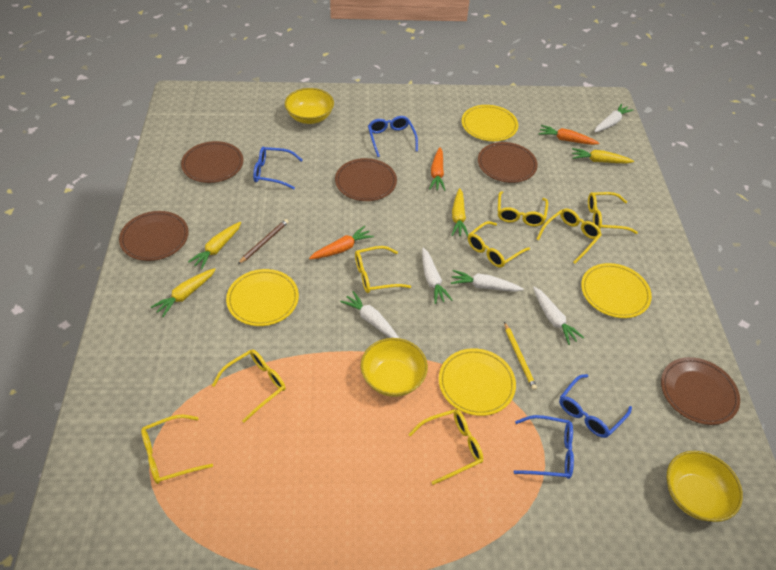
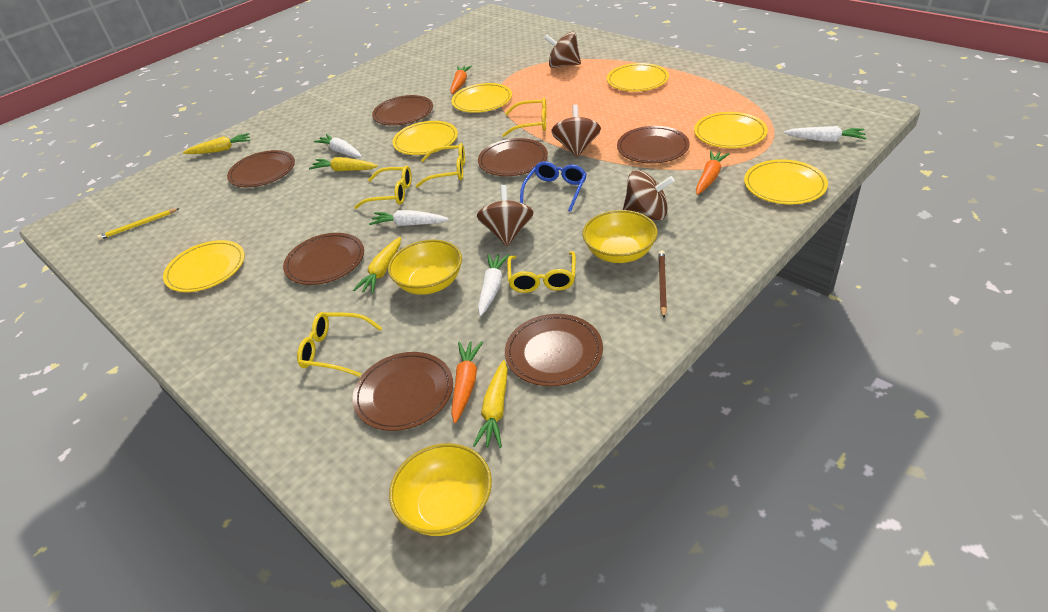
blue glasses: [253,147,303,190] [368,116,418,157] [514,415,574,479] [559,374,632,438] = 4 -> [520,161,587,212] = 1
brown plate: [119,211,189,261] [181,141,243,183] [335,158,397,201] [478,142,538,183] [661,357,740,425] = 5 -> [227,150,295,187] [283,233,364,285] [352,352,453,431] [372,95,433,126] [478,138,548,176] [505,314,603,386] [617,126,690,164] = 7
brown spinning top: none = 0 -> [477,185,534,246] [544,31,581,68] [551,104,601,157] [623,170,675,221] = 4
white carrot: [340,291,399,338] [422,248,452,304] [451,270,524,292] [533,287,584,345] [594,103,633,132] = 5 -> [314,134,362,158] [369,210,449,226] [478,254,509,316] [784,126,867,142] = 4
yellow glasses: [141,415,213,484] [212,349,286,423] [355,246,411,293] [408,409,483,485] [468,221,530,268] [498,191,548,226] [537,208,602,263] [588,192,638,234] = 8 -> [297,312,382,377] [354,165,412,209] [415,143,465,188] [502,98,547,137] [507,251,576,293] = 5
yellow plate: [226,269,299,326] [439,348,516,416] [462,105,518,141] [581,263,652,318] = 4 -> [163,240,245,292] [392,121,458,155] [451,83,512,113] [607,63,669,91] [694,112,768,148] [744,159,828,204] = 6

